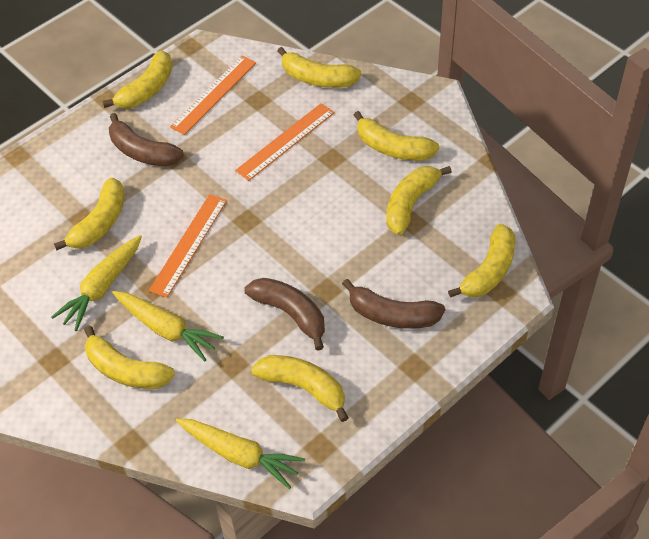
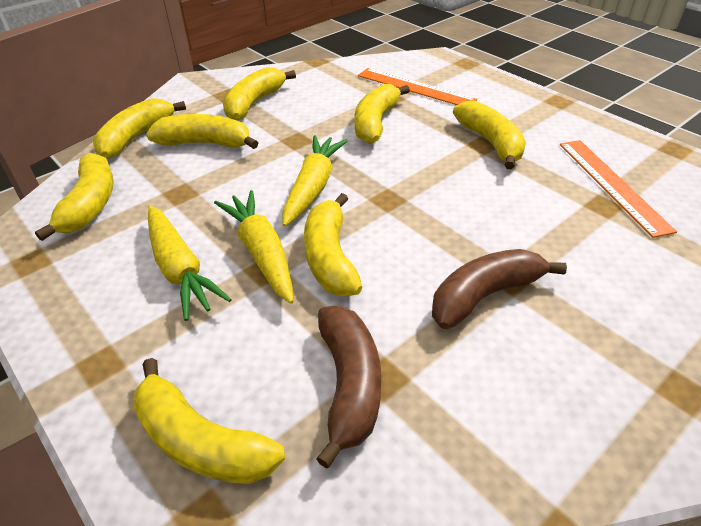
brown banana: [109,113,184,166] [245,278,325,351] [342,279,445,329] = 3 -> [316,306,381,469] [432,249,567,329] = 2
orange ruler: [149,194,227,298] [170,56,256,135] [235,103,335,181] = 3 -> [358,68,477,105] [560,140,677,238] = 2

